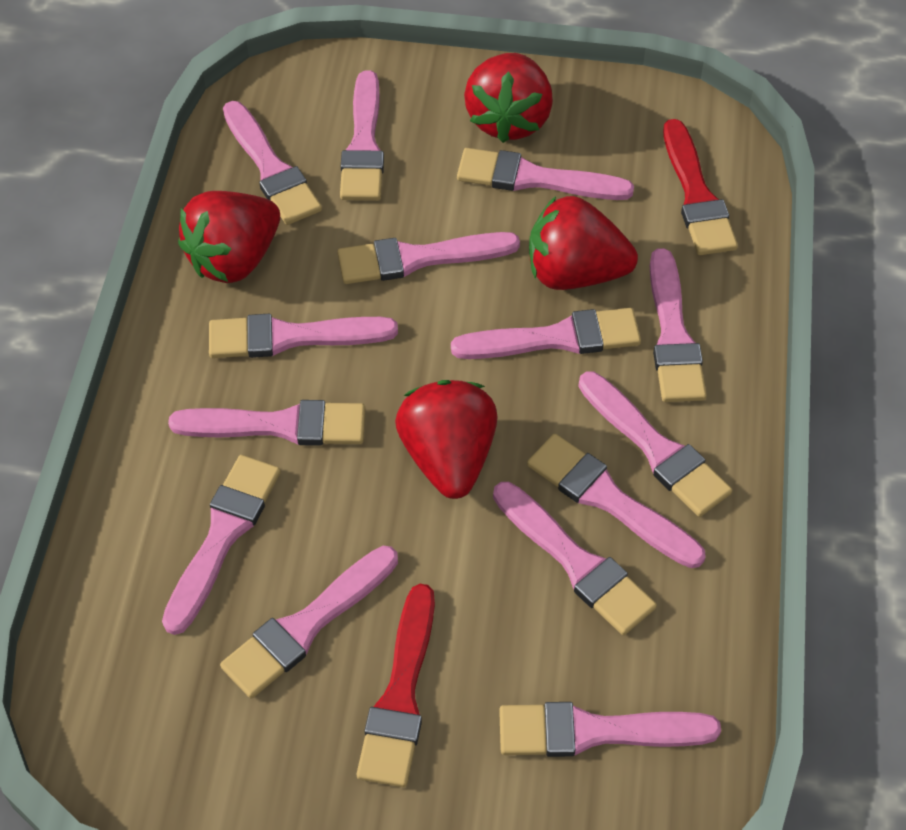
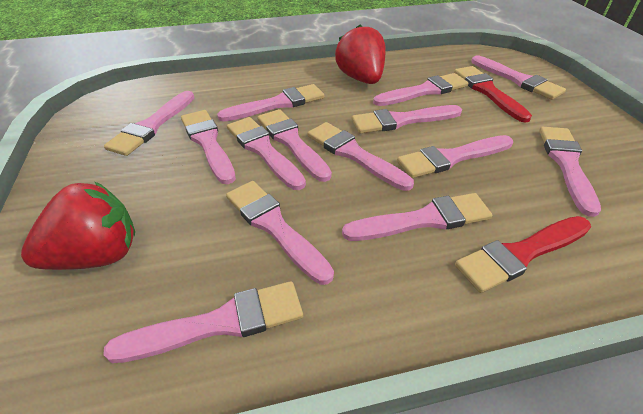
red strawberry: [178,191,280,283] [395,380,497,499] [464,53,553,143] [529,196,638,290] = 4 -> [21,182,135,270] [335,24,386,84] = 2

